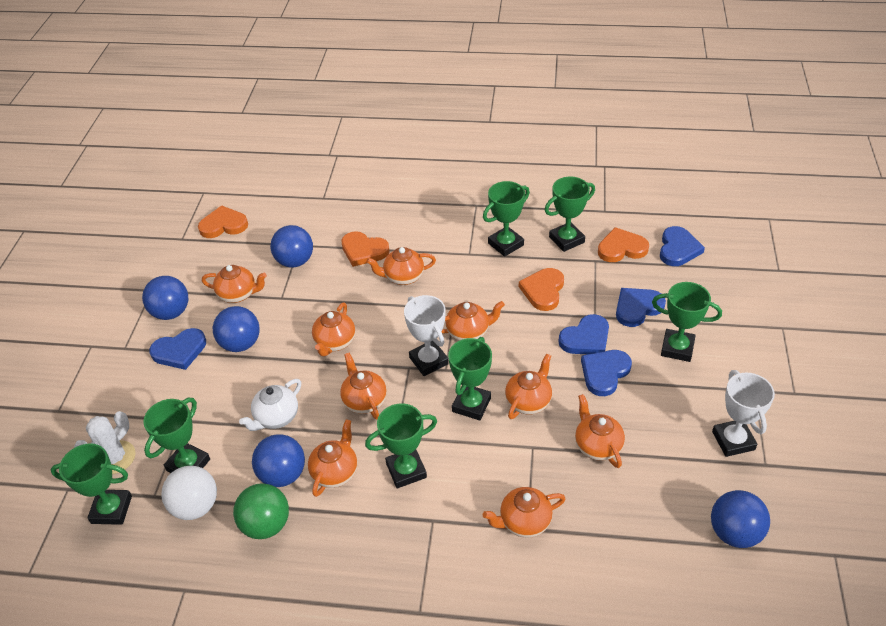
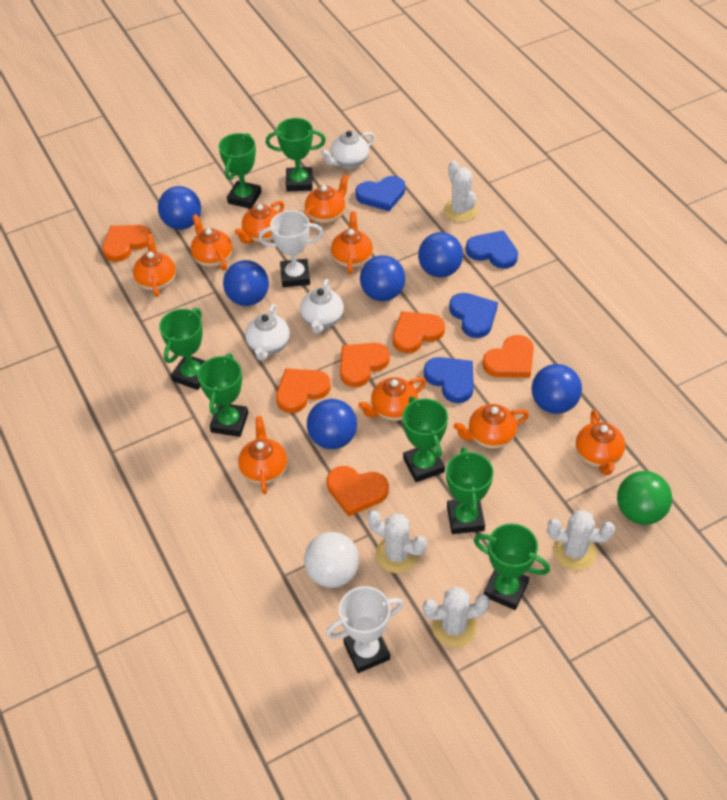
blue ball: [142,276,189,320] [213,306,260,352] [252,434,305,487] [270,225,313,268] [711,490,770,548] = 5 -> [158,186,201,230] [223,260,269,306] [307,399,357,449] [360,255,405,301] [418,232,463,277] [532,364,582,414] = 6
blue heart: [149,328,206,370] [559,314,609,354] [581,350,632,396] [616,288,666,327] [660,226,705,266] = 5 -> [355,176,405,211] [424,357,474,403] [449,293,498,338] [466,230,518,269] = 4
orange heart: [198,205,248,238] [341,231,390,267] [519,268,564,311] [598,227,649,262] = 4 -> [102,225,151,262] [276,369,331,413] [327,466,389,516] [340,343,390,387] [393,311,445,353] [482,335,534,378] = 6
white cactus: [74,411,136,474] = 1 -> [367,511,427,573] [423,587,490,648] [444,160,478,222] [547,510,615,570] = 4
white teapot: [239,379,301,431] = 1 -> [245,304,290,361] [300,279,344,334] [320,131,375,169] = 3

